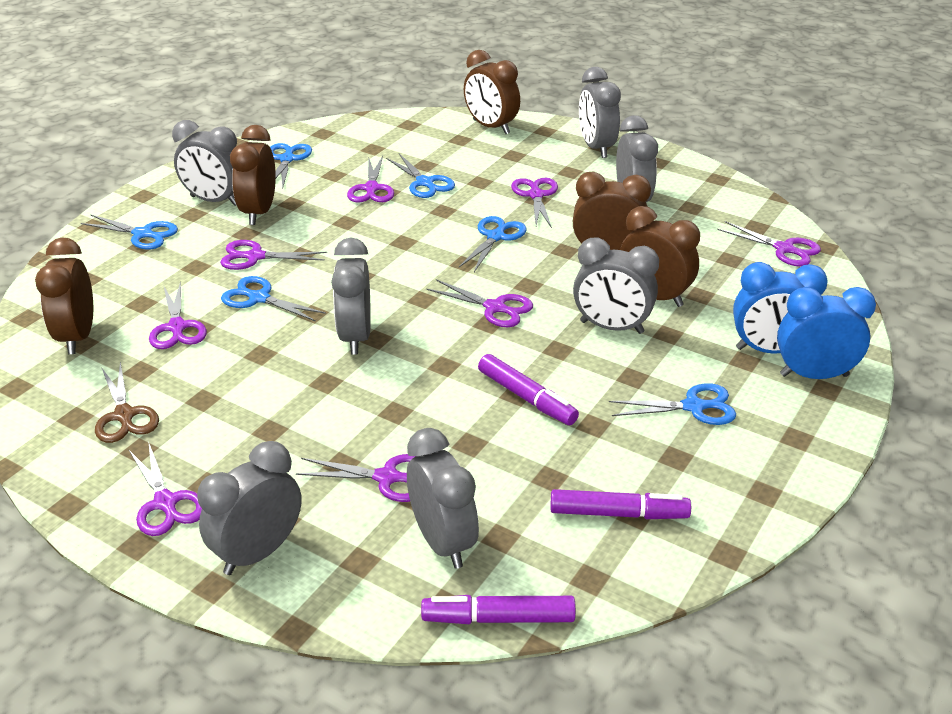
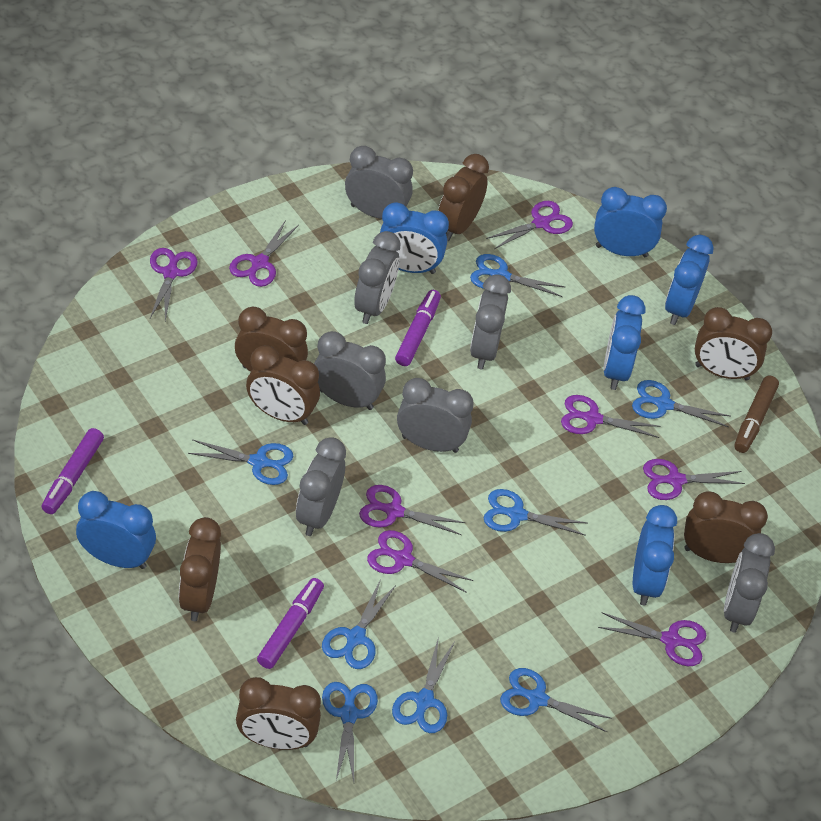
blue clock: [733,262,828,353] [777,287,876,379] = 2 -> [76,491,156,569] [380,202,449,274] [594,187,667,257] [603,295,645,390] [633,505,677,606] [665,235,714,325] = 6
blue scissors: [81,214,178,250] [221,276,326,322] [270,143,312,189] [386,154,455,198] [459,216,526,272] [609,383,736,425] = 6 -> [188,439,293,485] [322,579,396,669] [322,682,378,782] [392,636,455,733] [470,254,565,297] [484,489,587,536] [500,668,612,732] [632,380,731,427] = 8
brown clock: [35,237,93,354] [230,125,276,225] [464,50,520,134] [573,171,651,250] [620,206,700,307] = 5 -> [179,517,221,621] [235,307,308,372] [236,677,321,750] [246,345,320,425] [438,154,489,241] [684,491,768,563] [695,307,772,381] = 7
brown marker: none = 0 -> [734,376,779,453] = 1
brown scissors: [95,362,159,443] = 1 -> none = 0

